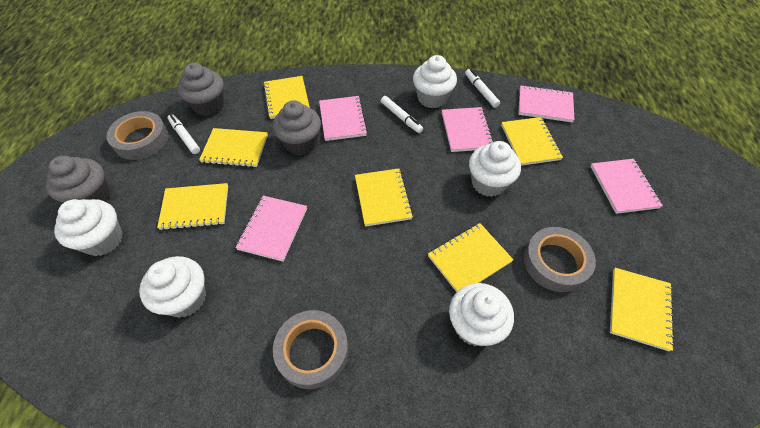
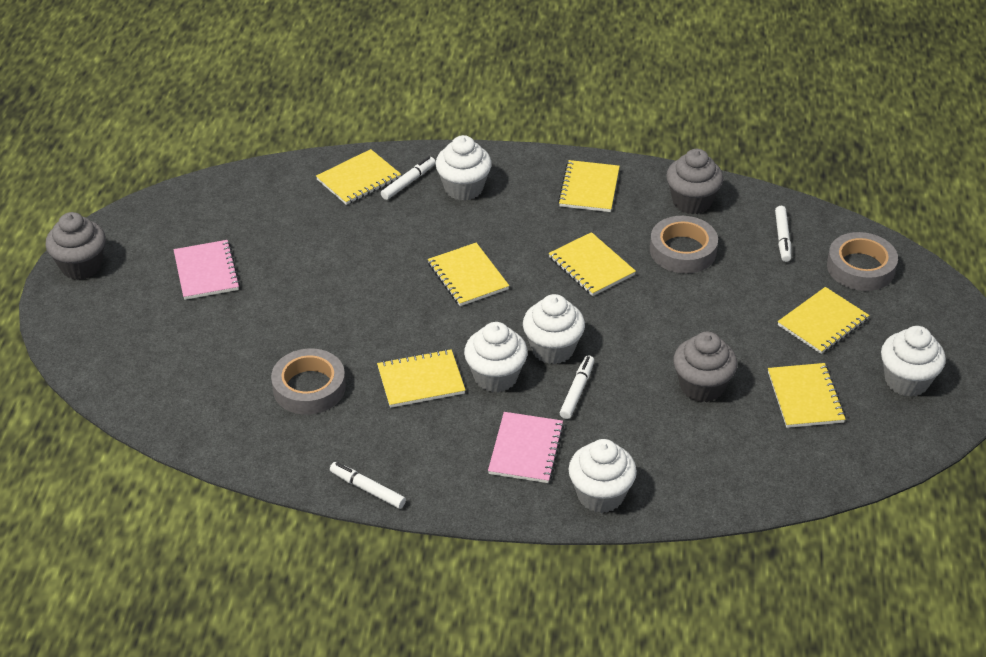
pink notebook: [235,196,307,262] [319,96,368,141] [442,107,493,152] [518,85,574,123] [590,159,663,214] = 5 -> [174,240,240,300] [488,412,564,483] = 2
white marker: [168,114,200,154] [381,96,423,133] [465,69,500,108] = 3 -> [330,462,406,509] [381,156,436,200] [560,355,594,419] [775,206,791,262] = 4

